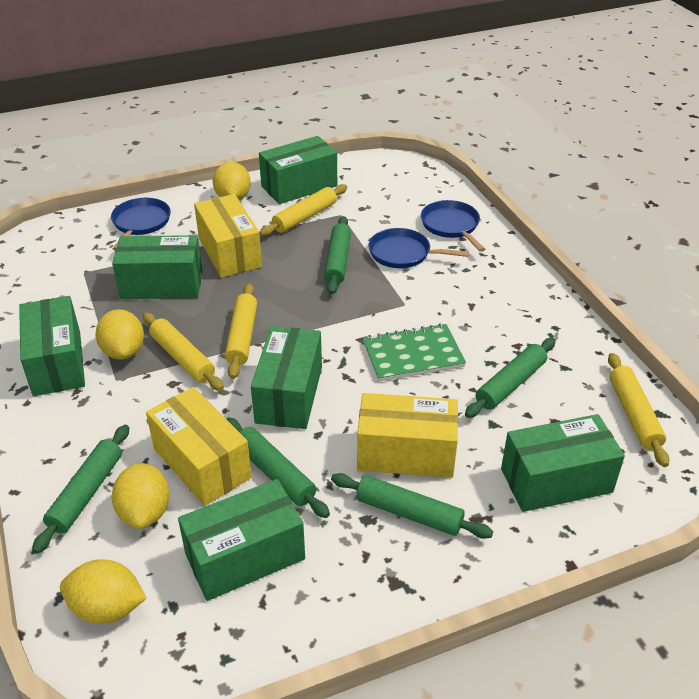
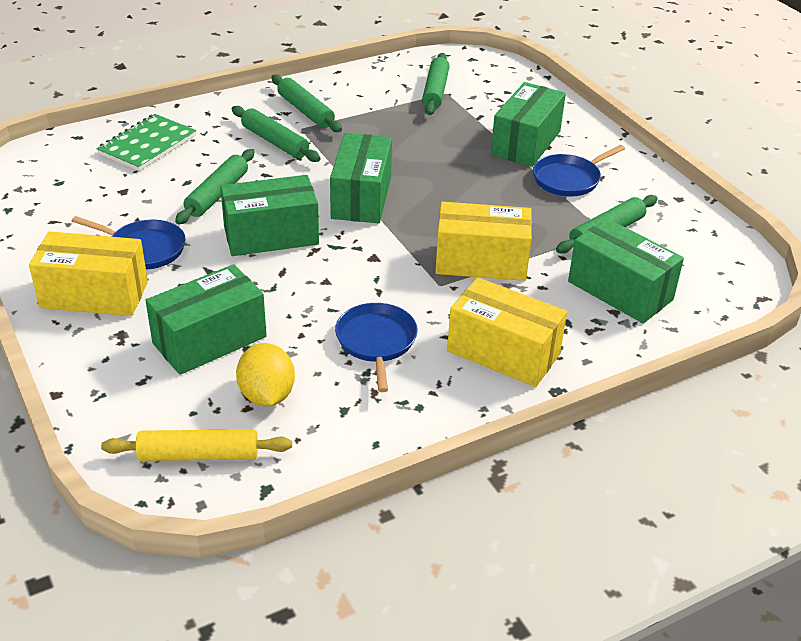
green box: [19,296,85,396] [112,235,202,299] [178,479,305,601] [251,326,322,429] [259,136,337,204] [501,414,625,512] = 6 -> [145,264,267,375] [220,175,319,256] [330,133,392,223] [491,82,566,167] [568,218,684,323] = 5
yellow lemon: [60,559,146,624] [95,309,144,360] [111,463,170,529] [213,162,251,200] = 4 -> [236,343,295,406] = 1
yellow rolling pin: [143,312,224,391] [225,283,257,379] [259,184,348,236] [608,353,669,467] = 4 -> [101,429,292,461] = 1

